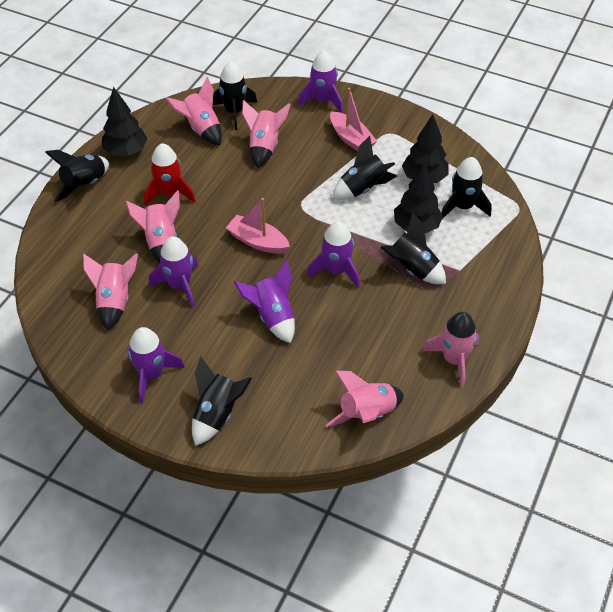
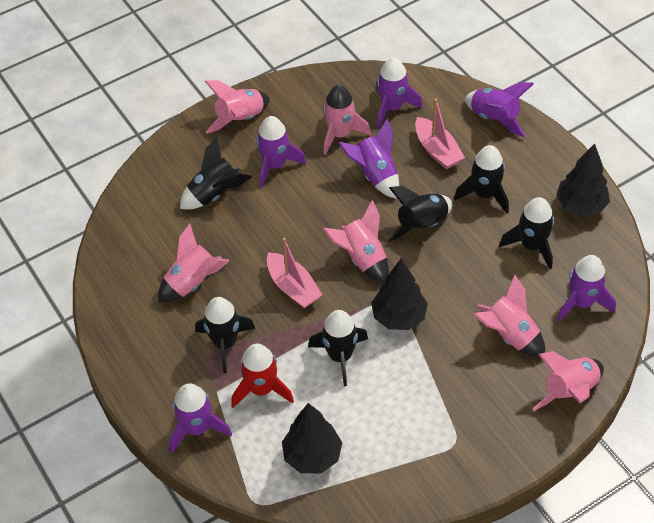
purple rocket: [128,327,185,403] [149,236,198,308] [234,260,295,343] [297,50,343,113] [307,221,360,288] = 5 -> [169,383,232,453] [256,116,306,187] [338,119,399,199] [376,57,422,127] [465,82,534,137] [557,255,616,322] = 6

